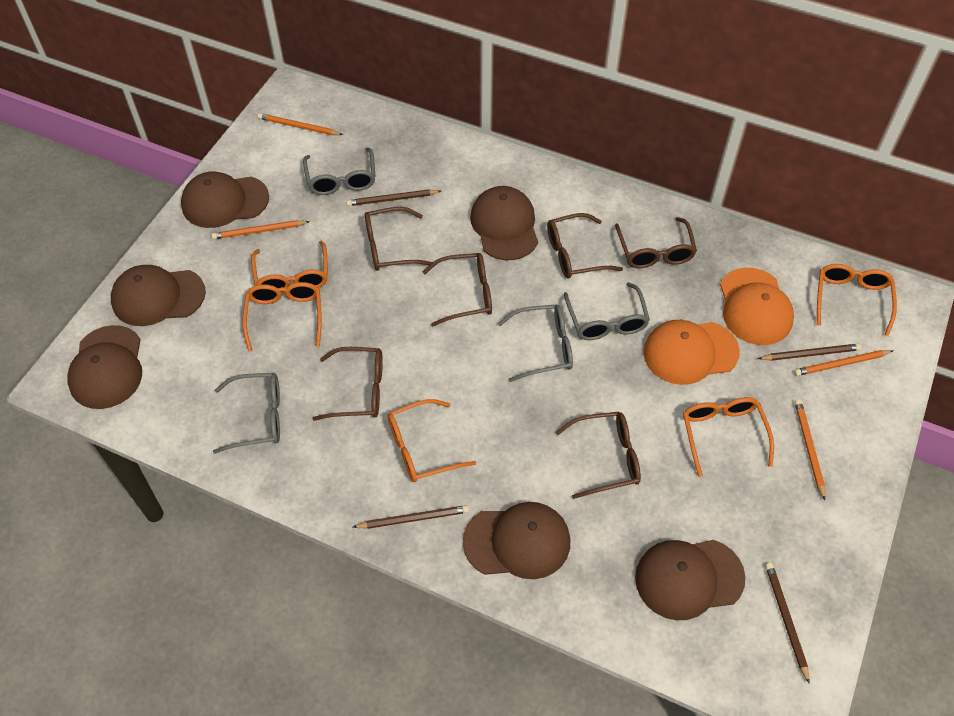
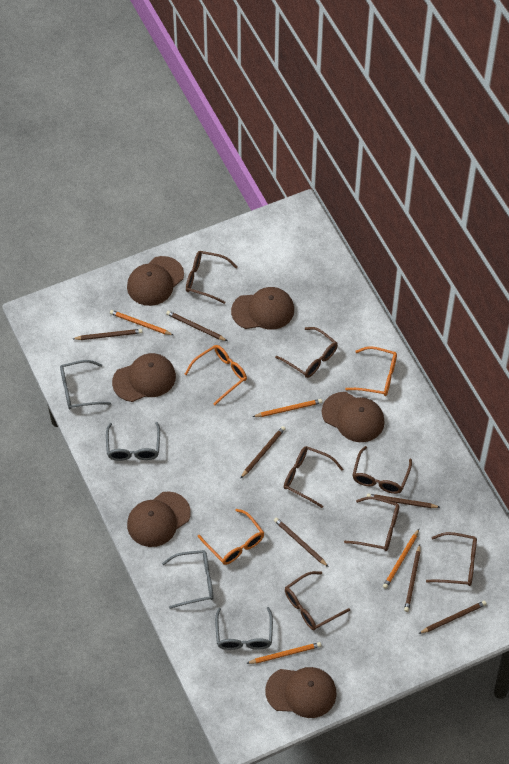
brown glasses: [313,347,383,421] [365,207,433,271] [423,253,492,327] [547,213,623,279] [556,412,641,499] [615,217,697,268] = 6 -> [186,251,238,304] [275,327,338,378] [284,446,343,508] [285,571,350,630] [344,497,399,551] [353,446,412,494] [426,532,477,586] = 7
brown pencil: [346,189,441,206] [353,505,469,529] [758,344,861,361] [765,563,810,684] = 4 -> [73,329,142,340] [166,311,227,341] [240,426,286,479] [274,517,328,567] [367,494,440,508] [404,544,421,612] [419,601,486,634] = 7
orange cap: [643,320,740,385] [720,268,794,345] = 2 -> none = 0
orange glasses: [243,282,322,351] [251,240,328,293] [388,399,476,482] [683,397,774,477] [817,264,897,336] = 5 -> [185,345,247,405] [198,509,264,565] [345,346,397,396] = 3

